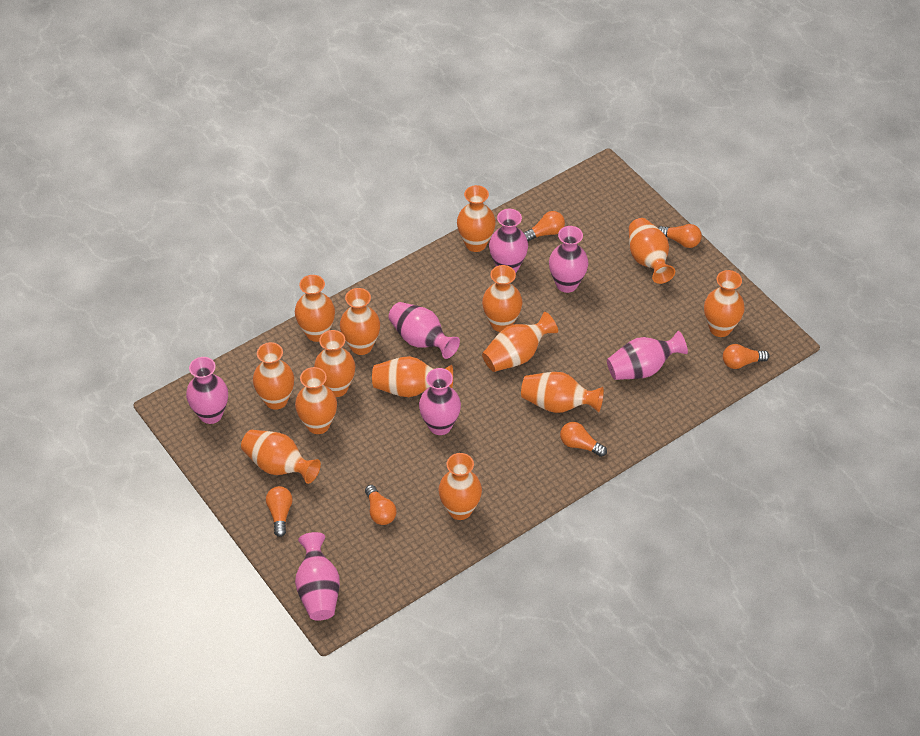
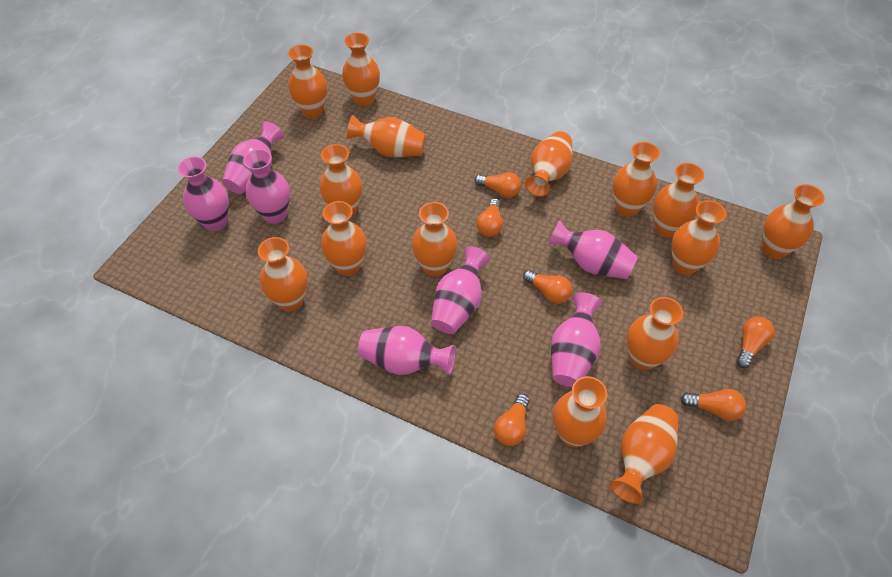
orange vase: [241,430,321,484] [253,342,294,410] [295,275,335,342] [295,367,337,434] [314,330,355,397] [340,288,380,355] [372,356,453,397] [438,453,482,520] [457,185,496,252] [482,265,522,332] [482,312,558,372] [521,372,604,413] [629,218,675,284] [704,270,745,337] = 14 -> [258,237,308,312] [288,45,327,118] [319,144,362,218] [321,201,367,276] [342,33,380,106] [347,115,426,157] [412,202,457,277] [525,131,572,197] [553,376,607,447] [610,404,679,504] [613,142,660,217] [627,297,683,370] [653,163,704,238] [672,200,726,275] [762,184,824,259] = 15

